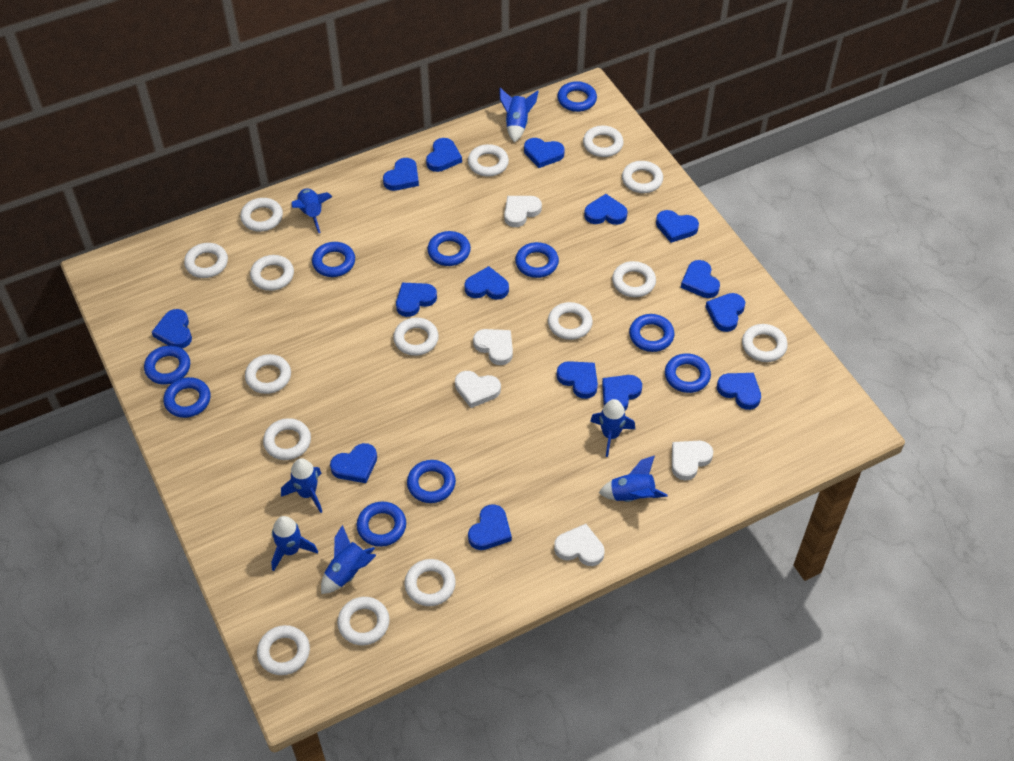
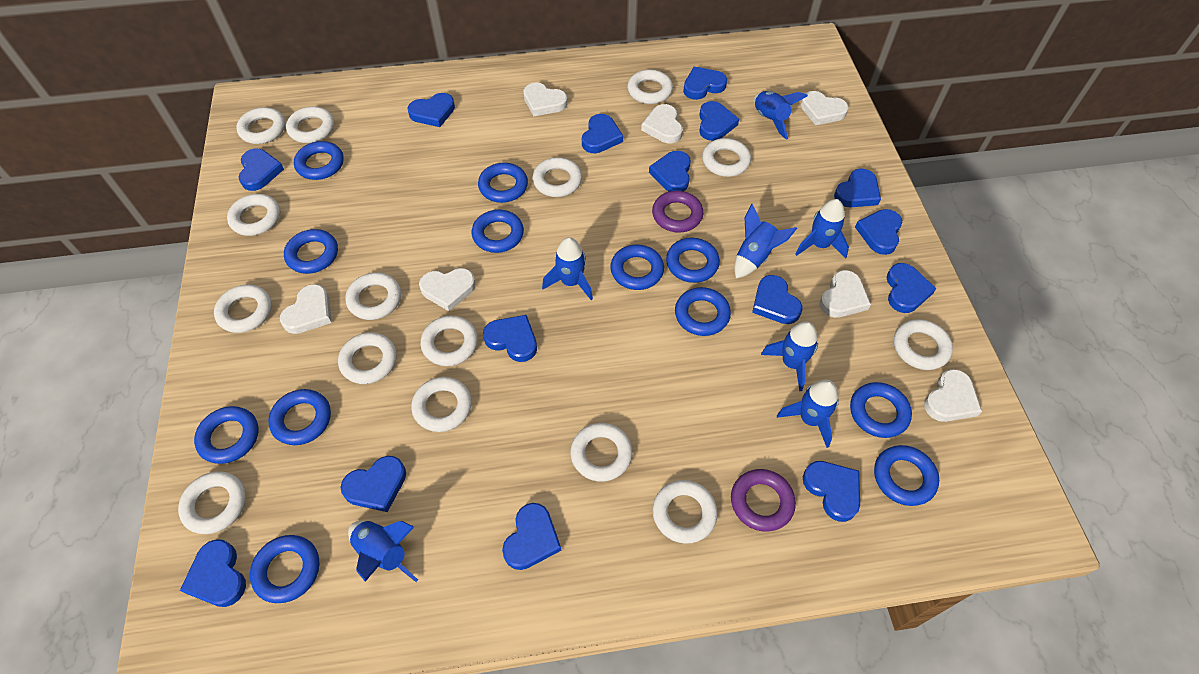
blue ring: [144,345,190,385] [163,377,211,418] [312,242,355,277] [357,502,406,547] [407,460,456,503] [427,231,471,266] [515,242,559,278] [557,81,597,112] [629,314,675,352] [665,354,711,393] = 10 -> [194,406,259,464] [250,535,320,603] [268,389,331,445] [284,229,338,274] [294,141,344,180] [472,210,524,253] [478,163,528,203] [610,245,664,290] [666,238,720,283] [675,287,731,336] [850,382,912,438] [874,445,939,506] = 12
purple ring: none = 0 -> [652,191,703,233] [731,469,796,532] = 2
white heart: [455,371,501,408] [473,329,513,365] [504,196,542,227] [554,524,604,566] [672,441,713,481] = 5 -> [280,284,332,334] [419,268,476,312] [523,82,568,116] [641,104,683,143] [800,91,849,125] [819,270,871,318] [924,369,982,422] = 7

